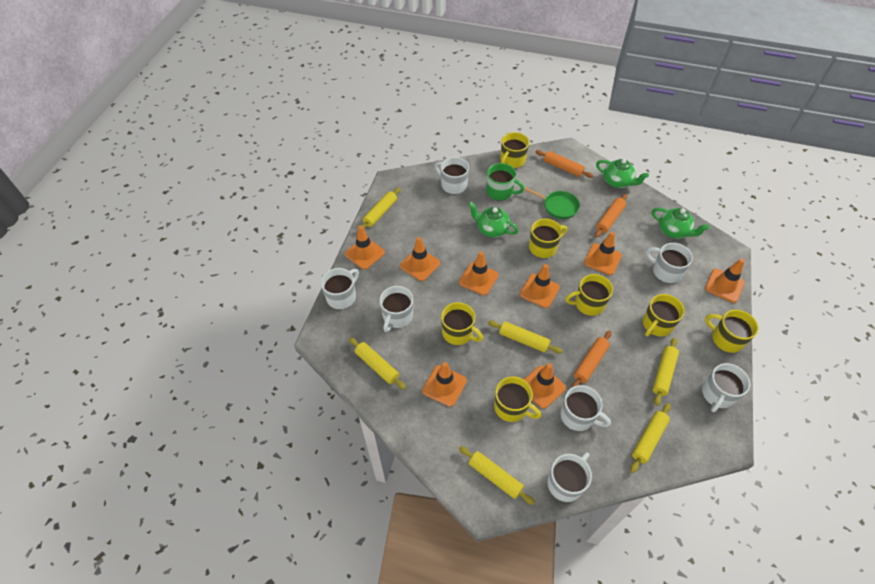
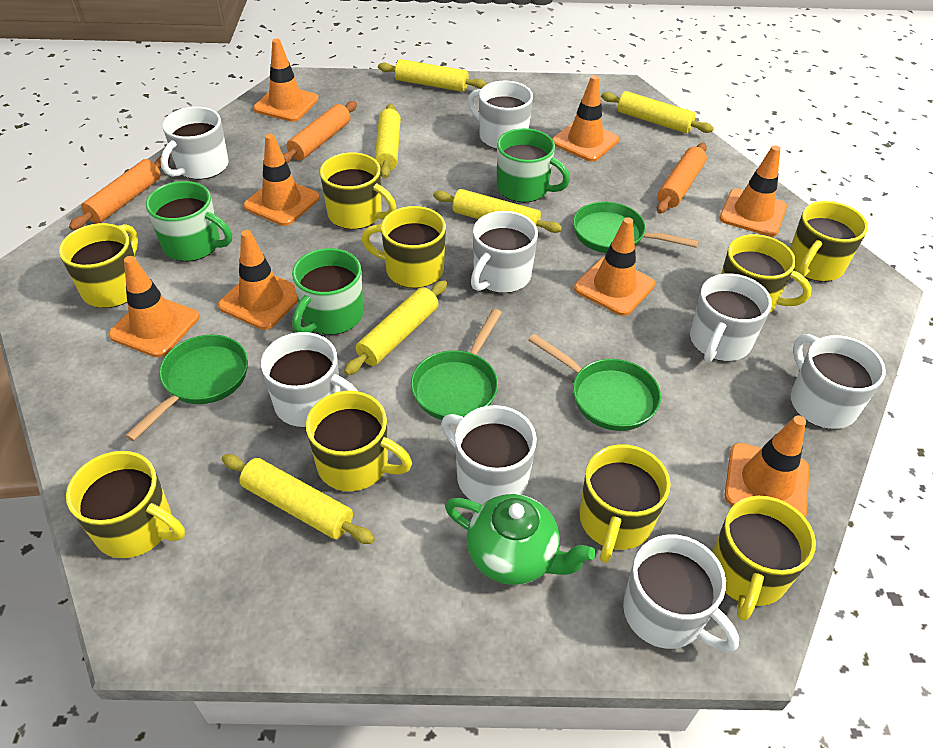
green mug: [486,163,524,201] = 1 -> [146,181,232,261] [292,248,363,335] [497,128,570,203] = 3
green pan: [524,187,580,219] = 1 -> [125,335,248,441] [411,309,502,420] [529,334,661,431] [573,202,699,253] = 4
green teapot: [468,202,518,238] [596,159,649,188] [652,208,710,239] = 3 -> [445,494,596,585] = 1
white mug: [321,268,359,309] [379,286,413,332] [435,157,469,194] [547,452,592,502] [560,385,611,431] [646,243,693,283] [702,363,750,412] = 7 -> [161,107,229,180] [261,332,359,427] [441,405,537,505] [468,81,533,149] [471,211,538,293] [623,534,739,652] [690,273,772,362] [791,334,886,429] = 8
yellow mug: [441,302,483,345] [494,376,541,422] [500,132,529,168] [529,218,567,258] [565,274,613,316] [643,294,685,336] [705,310,758,353] = 7 -> [59,223,138,308] [66,451,185,558] [306,391,412,491] [320,152,396,230] [361,206,446,288] [579,444,671,563] [712,496,816,621] [721,234,812,314] [790,201,868,282] = 9

